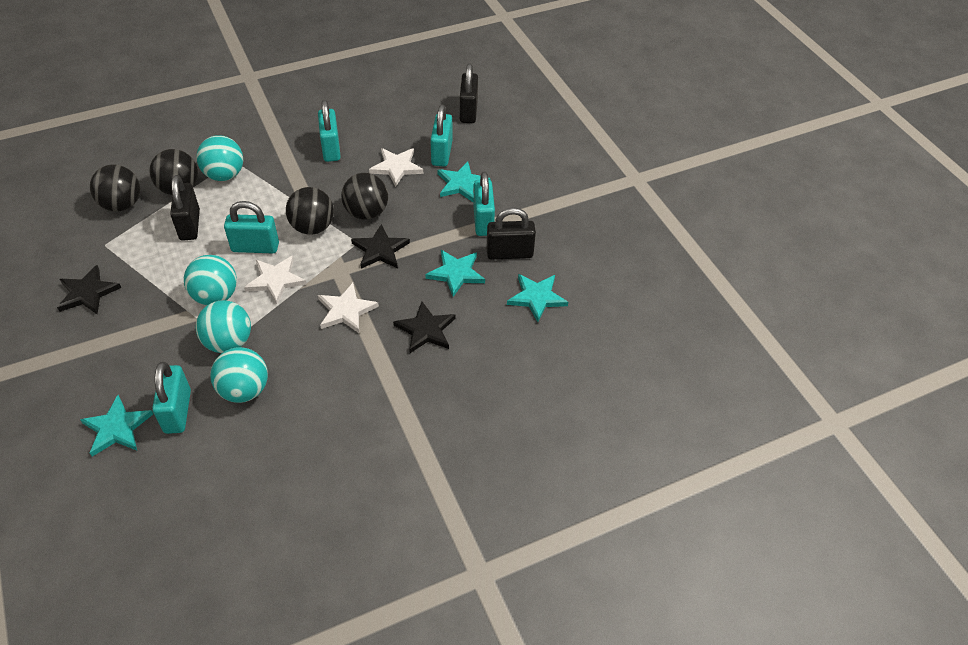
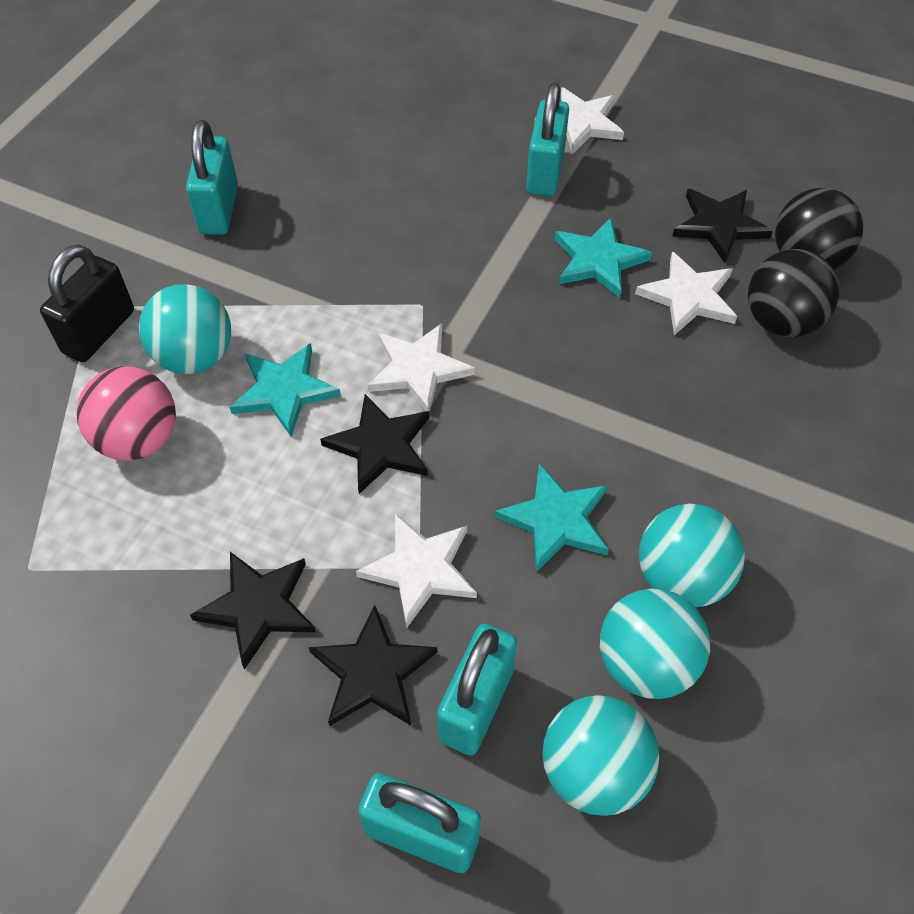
black ball: [90,165,140,211] [149,149,198,195] [286,187,334,235] [341,173,388,220] = 4 -> [748,249,839,337] [775,188,863,269] = 2
black padlock: [170,175,200,241] [460,63,478,123] [486,207,536,260] = 3 -> [40,245,134,362] = 1
black star: [57,265,121,314] [351,224,410,269] [393,302,456,353] = 3 -> [190,552,316,670] [309,605,437,726] [320,394,429,494] [672,189,773,263] = 4
pink ball: none = 0 -> [76,366,176,461] = 1
turquoise padlock: [152,362,191,434] [224,201,279,253] [318,100,341,162] [431,105,452,167] [473,172,495,236] = 5 -> [186,120,238,235] [358,773,481,873] [437,624,517,755] [526,83,569,197] = 4
turquoise star: [80,395,153,457] [425,250,485,297] [438,162,490,202] [507,274,568,322] = 4 -> [230,343,341,437] [494,463,609,572] [555,218,652,298] = 3
white star: [244,256,307,304] [318,283,379,333] [369,148,423,187] = 3 -> [356,514,477,627] [367,323,475,413] [534,87,624,154] [635,252,737,335] = 4

